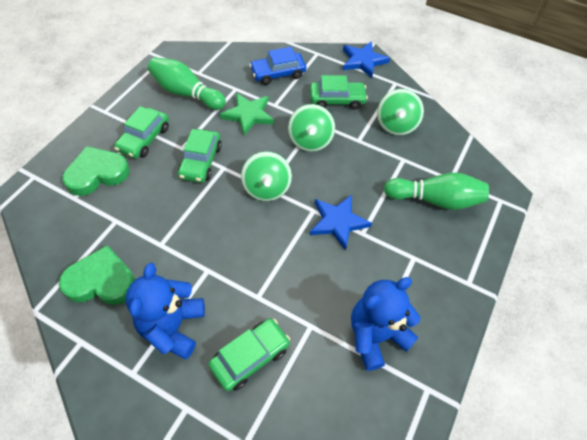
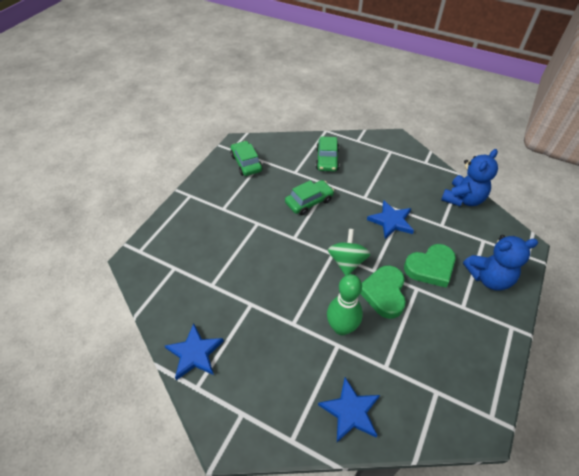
blue car: [249,47,306,85] = 1 -> none = 0
blue star: [310,195,372,251] [343,41,390,78] = 2 -> [165,323,224,380] [318,377,380,442] [367,201,414,239] = 3
green bowling pin: [148,57,226,110] [384,173,489,210] = 2 -> [327,274,363,335] = 1
green car: [114,106,169,159] [178,129,222,183] [208,318,290,391] [310,75,368,110] = 4 -> [230,141,263,176] [285,180,334,215] [316,137,339,171] = 3
green spinning top: [241,152,292,201] [288,104,335,152] [377,89,424,136] = 3 -> [328,229,370,276] = 1
green star: [220,93,274,136] = 1 -> none = 0

